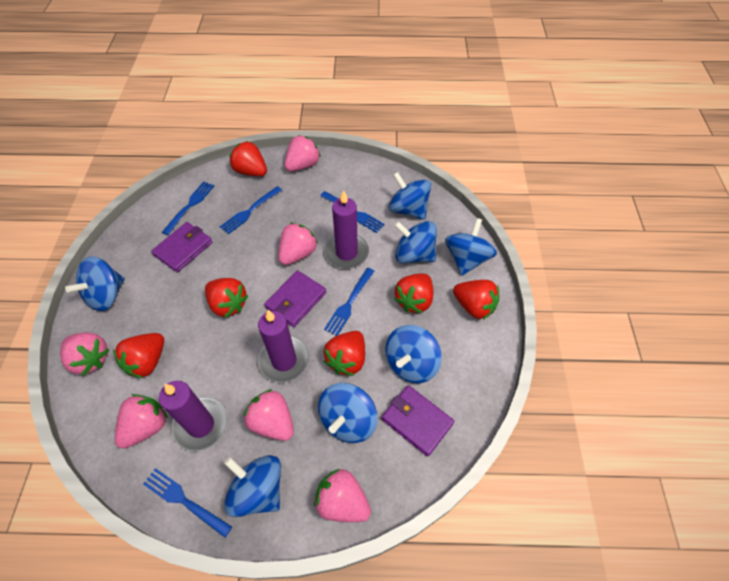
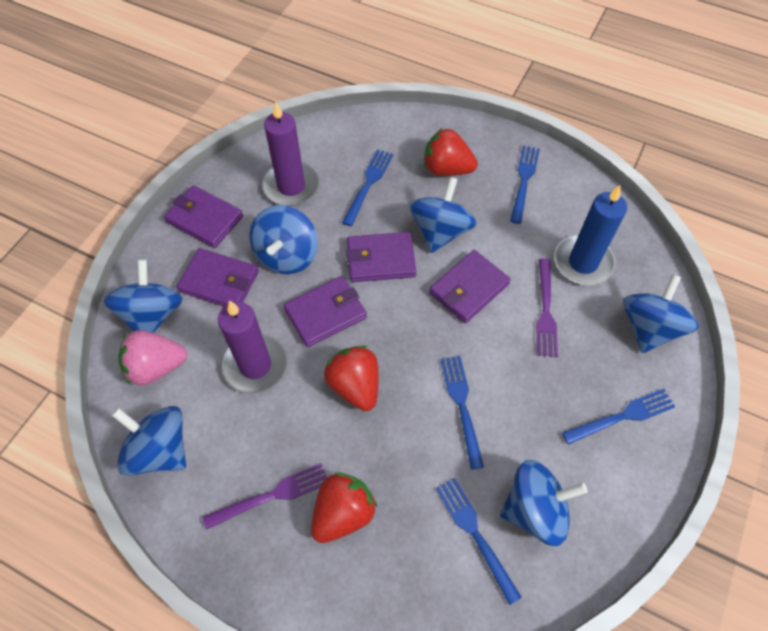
blue candle: none = 0 -> [554,185,627,285] = 1
blue spinning top: [65,256,125,311] [224,455,281,517] [318,383,377,443] [385,325,442,383] [388,172,431,220] [394,221,437,263] [445,218,497,276] = 7 -> [103,259,182,333] [111,406,186,476] [250,205,318,274] [409,177,476,253] [500,460,588,546] [623,274,698,353] = 6
pink strawberry: [60,332,110,376] [115,394,168,448] [244,389,294,441] [278,223,318,265] [284,135,321,172] [314,469,371,522] = 6 -> [118,330,187,386] = 1
purple candle: [159,381,227,451] [258,310,309,383] [324,191,369,269] = 3 -> [218,300,288,394] [262,101,319,206] = 2
purple fork: none = 0 -> [202,463,327,530] [536,259,558,357] = 2
purple wallet: [151,222,212,273] [264,270,326,327] [382,385,454,457] = 3 -> [164,185,243,248] [177,248,259,307] [284,276,367,347] [346,232,416,282] [429,250,511,323] = 5
red strawberry: [113,333,164,378] [205,278,248,318] [230,141,267,176] [324,331,365,376] [394,274,433,313] [453,280,499,320] = 6 -> [311,472,377,543] [324,346,379,411] [424,128,478,176] = 3

